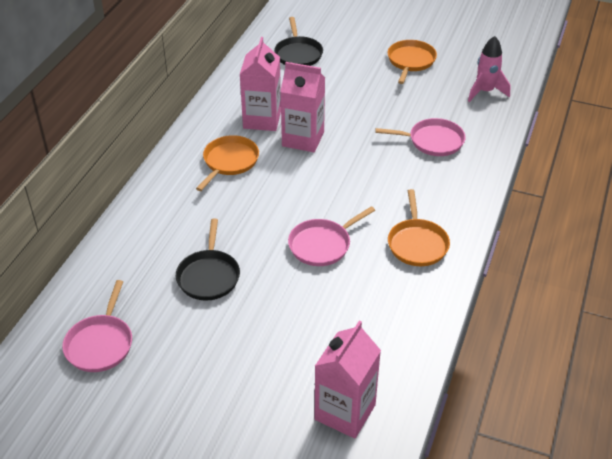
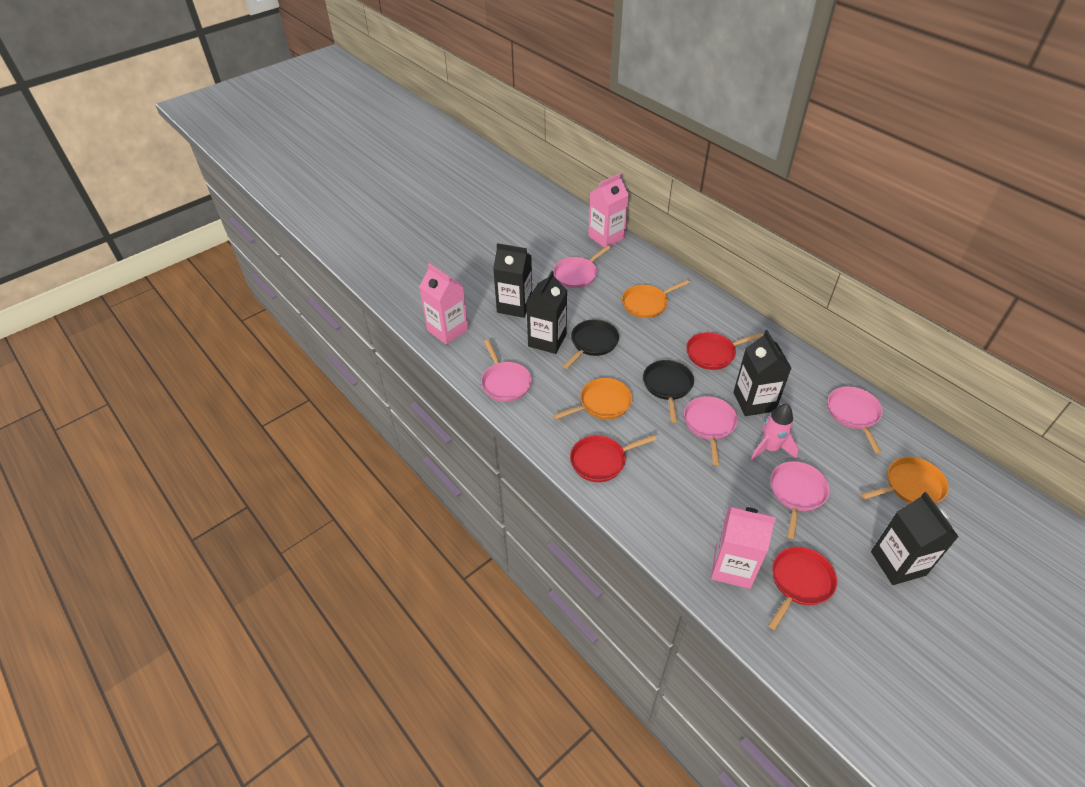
black carton: none = 0 -> [493,243,532,318] [526,271,567,354] [733,330,791,416] [871,492,959,585] = 4
pink pan: [62,280,132,372] [288,206,375,266] [375,118,465,156] = 3 -> [481,340,532,402] [553,245,611,288] [684,396,738,465] [770,461,830,539] [828,386,883,454] = 5
red pan: none = 0 -> [570,435,657,482] [686,332,763,370] [768,547,837,630] = 3

